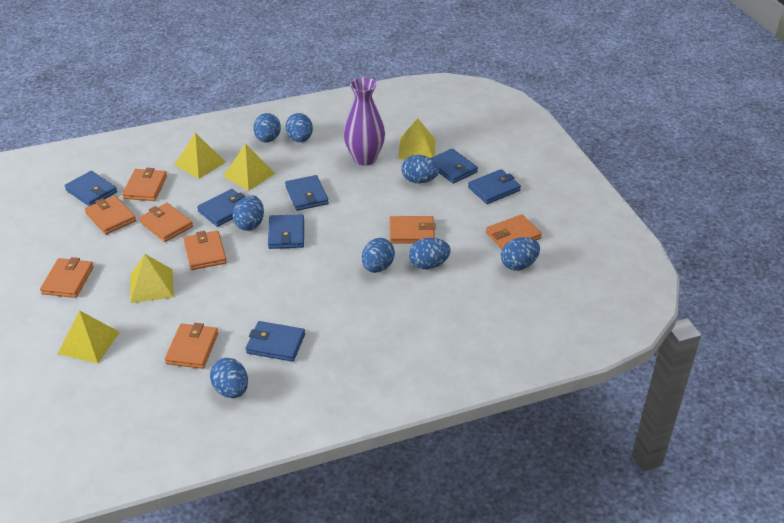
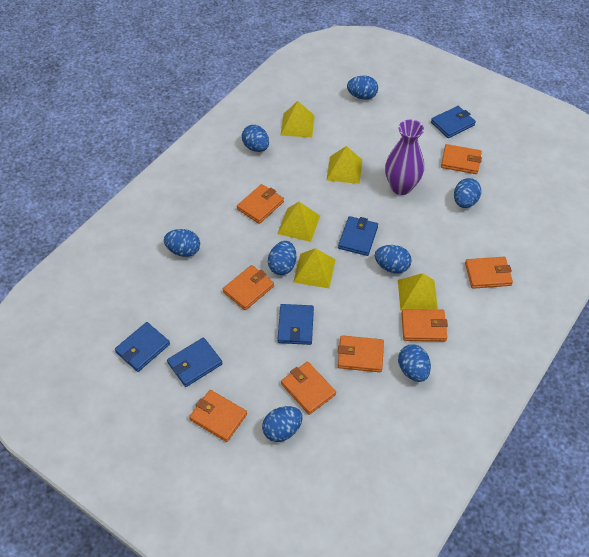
blue wallet: [65,171,117,206] [197,189,245,227] [246,321,305,362] [268,214,304,249] [285,175,329,211] [431,148,478,184] [468,169,521,204] = 7 -> [115,322,170,372] [167,337,223,387] [278,304,314,345] [338,216,378,256] [431,106,476,138] = 5

